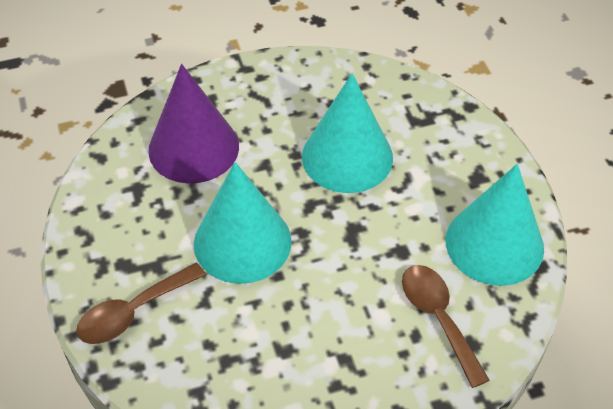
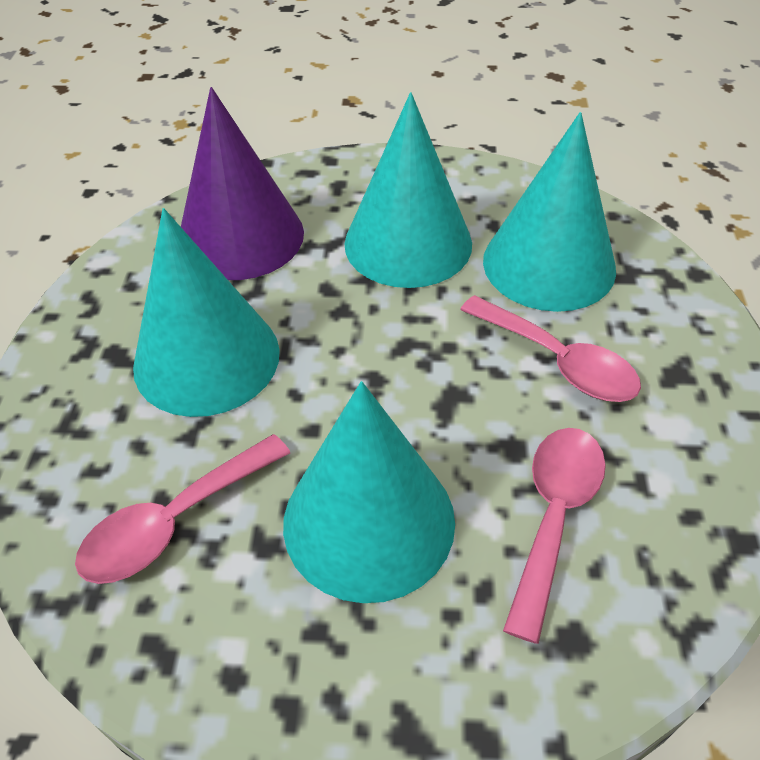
brown spoon: [76,263,206,344] [402,265,490,388] = 2 -> none = 0
pink spoon: none = 0 -> [75,434,290,584] [460,295,641,402] [503,428,606,644] = 3
turquoise cone: [194,162,292,284] [302,73,393,193] [446,164,544,286] = 3 -> [133,208,280,417] [283,381,455,603] [344,92,472,288] [483,112,616,312] = 4

